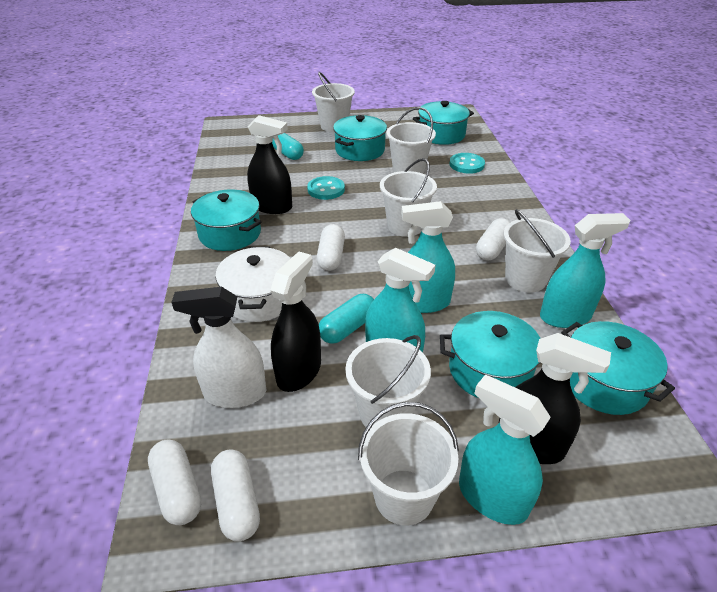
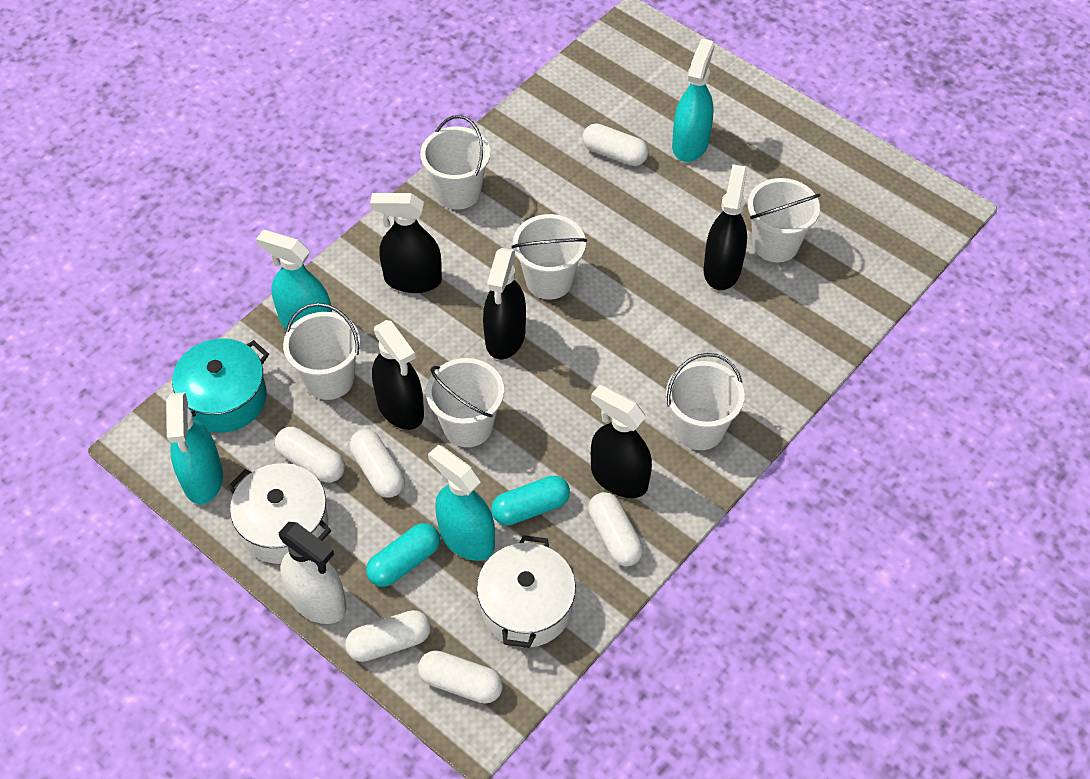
black spray bottle: [247,115,292,214] [270,251,321,392] [498,333,611,464] = 3 -> [370,193,442,293] [372,320,424,430] [483,248,526,360] [591,385,652,498] [703,164,747,290] = 5
turquoise button: [307,176,345,200] [449,153,485,174] = 2 -> none = 0
turquoise pot: [191,189,261,251] [333,115,387,161] [413,101,474,145] [440,311,541,398] [561,321,675,415] = 5 -> [172,338,269,433] = 1
white capsule: [148,440,201,525] [211,449,260,542] [317,224,345,271] [476,218,510,261] = 4 -> [275,427,345,483] [345,610,431,662] [350,429,405,498] [418,650,503,704] [582,124,649,166] [588,492,643,566] = 6
white pot: [215,246,291,322] = 1 -> [228,463,331,564] [477,535,576,648] = 2

